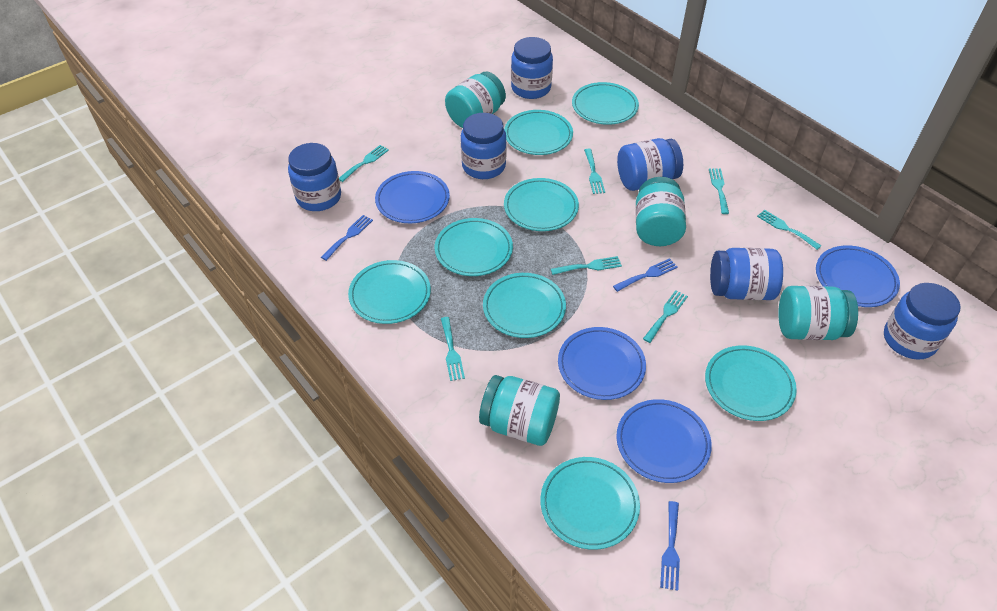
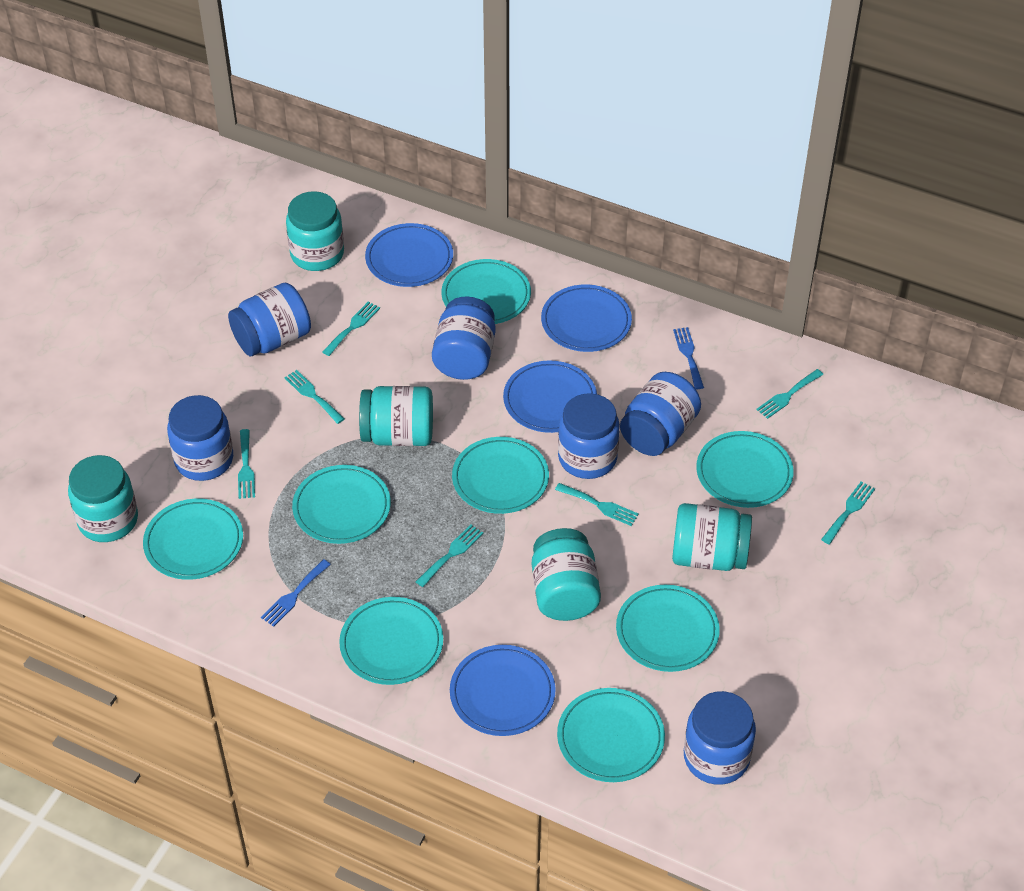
blue fork: [321,215,373,261] [613,258,678,292] [660,501,680,591] = 3 -> [261,559,331,627] [673,327,704,389] = 2
turquoise jar: [445,72,506,128] [479,375,560,446] [636,177,686,246] [778,286,858,340] = 4 -> [68,455,138,542] [286,191,344,271] [359,386,433,446] [532,528,601,621] [672,503,752,571] = 5

